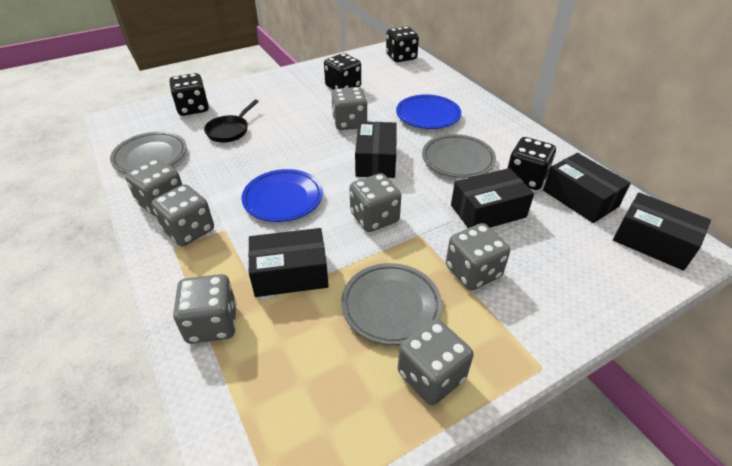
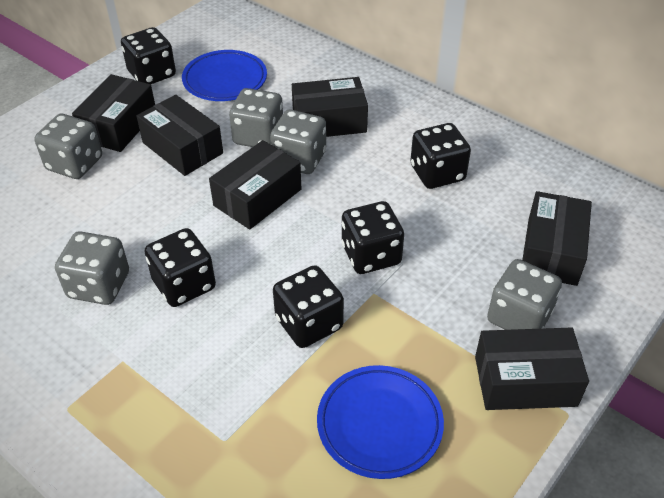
black box: [248,228,329,297] [355,122,397,178] [451,168,534,228] [543,153,631,223] [613,193,711,271] = 5 -> [72,74,155,152] [136,95,223,176] [209,140,301,230] [292,77,368,137] [475,327,589,410] [522,191,592,286] = 6
black dice: [170,73,209,116] [324,53,361,90] [386,26,419,62] [508,137,556,190] = 4 -> [121,27,176,84] [144,228,216,307] [273,265,344,348] [342,201,404,274] [410,123,471,189] = 5
black pan: [204,100,259,142] = 1 -> none = 0
grey dice: [125,159,183,216] [152,184,214,246] [173,274,236,344] [331,87,367,130] [349,173,401,232] [398,319,473,405] [446,223,510,290] = 7 -> [34,114,102,179] [55,231,129,305] [229,88,283,147] [270,110,326,174] [487,259,562,330] = 5
grey plate: [110,131,187,173] [341,263,442,345] [422,134,496,178] = 3 -> none = 0

